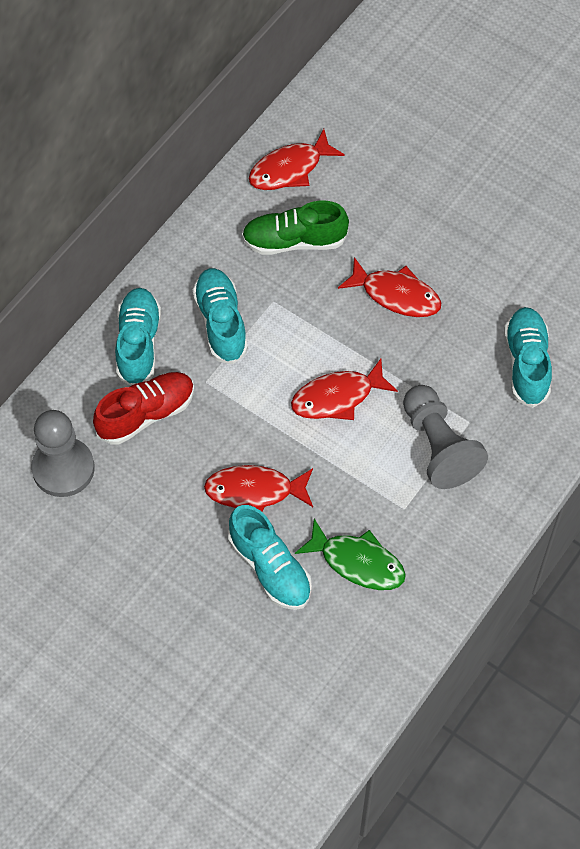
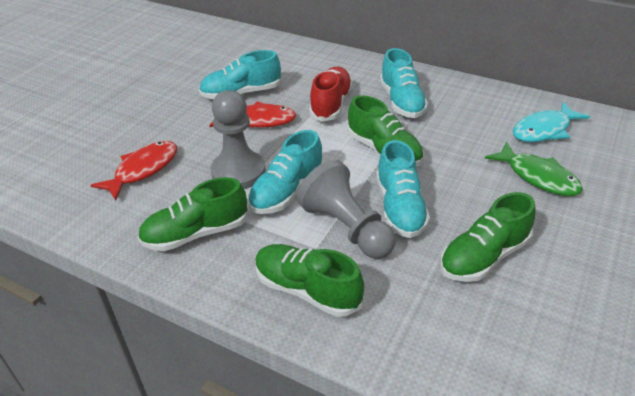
green shoe: [242,200,349,255] = 1 -> [138,177,248,251] [255,244,364,317] [347,95,423,167] [440,192,536,282] = 4
red fish: [204,465,313,512] [248,129,345,190] [291,359,398,420] [338,257,441,317] = 4 -> [91,141,177,200] [209,101,296,128] = 2
turquoise fish: none = 0 -> [513,102,590,142] = 1

